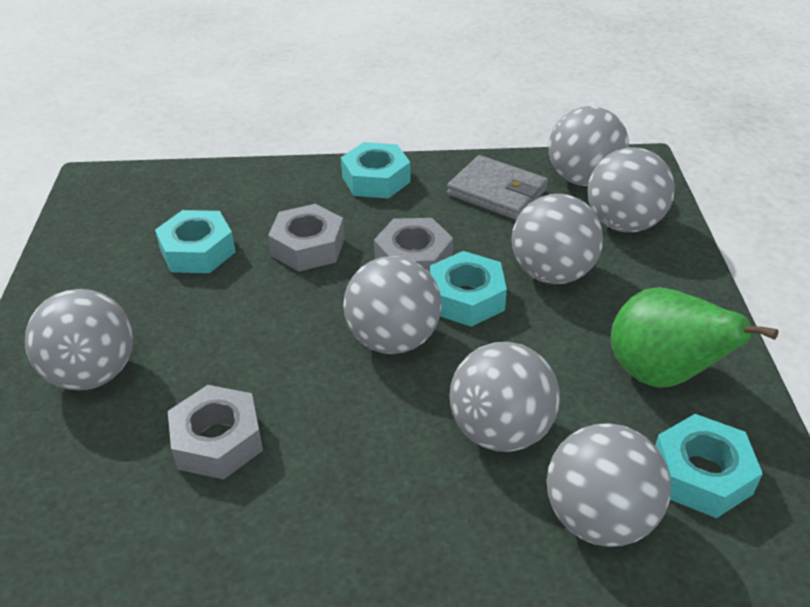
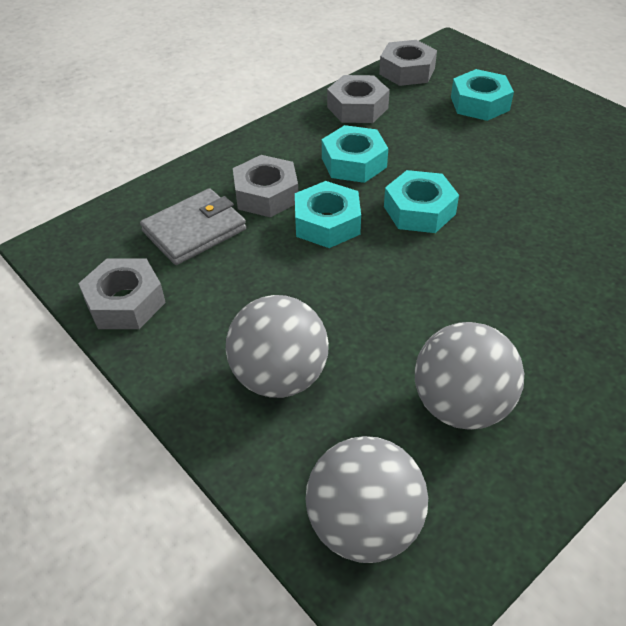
green pear: [611,287,778,388] = 1 -> none = 0
grey ball: [25,289,133,390] [343,256,442,354] [450,342,560,452] [511,194,603,284] [547,423,671,547] [548,106,629,186] [588,147,675,232] = 7 -> [226,295,329,398] [305,436,428,563] [415,322,524,430] = 3
grey nut: [168,385,263,480] [268,204,345,272] [374,218,453,273] = 3 -> [78,258,166,329] [233,155,298,217] [327,75,390,123] [379,40,437,86] = 4

